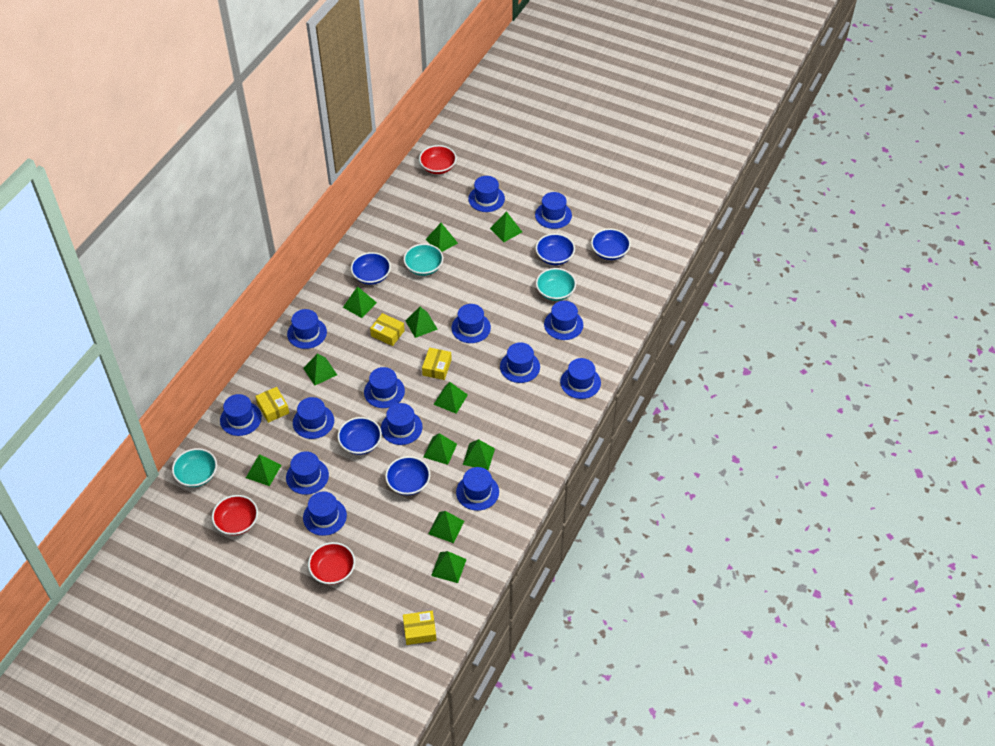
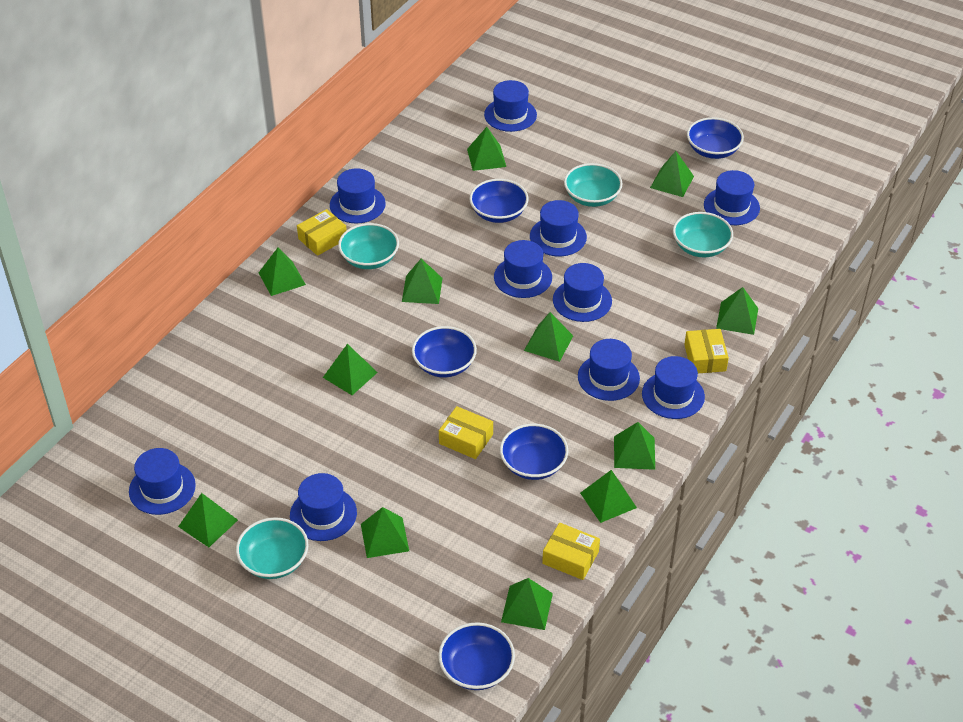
blue hat: [220,394,262,436] [286,451,329,495] [287,309,327,349] [293,397,334,439] [303,492,347,536] [364,367,405,408] [381,403,423,445] [451,304,491,343] [456,467,499,511] [468,176,505,212] [500,342,540,383] [535,192,572,229] [544,301,583,340] [560,358,601,399] = 14 -> [129,448,196,515] [290,473,357,541] [330,168,386,223] [484,80,537,132] [494,240,552,298] [530,200,587,256] [553,263,612,322] [578,339,640,401] [642,356,705,419] [704,170,760,225] = 10
green pyramid: [246,454,281,486] [303,354,337,386] [343,286,377,318] [405,307,438,338] [423,433,457,465] [426,223,458,252] [428,511,464,543] [431,551,467,583] [433,382,468,414] [463,439,495,470] [490,211,522,242] = 11 -> [178,493,238,547] [259,248,306,296] [323,344,378,395] [361,507,409,558] [402,259,443,304] [467,127,506,171] [501,578,553,630] [524,312,573,362] [580,470,637,523] [614,422,655,470] [650,151,694,197] [716,287,758,335] = 12
red bowl: [212,495,258,536] [308,542,355,585] [419,145,457,174] = 3 -> none = 0
turquoise bowl: [172,448,217,487] [404,244,443,276] [536,268,576,301] = 3 -> [236,517,308,579] [338,223,399,269] [564,163,622,207] [673,212,733,258] = 4

